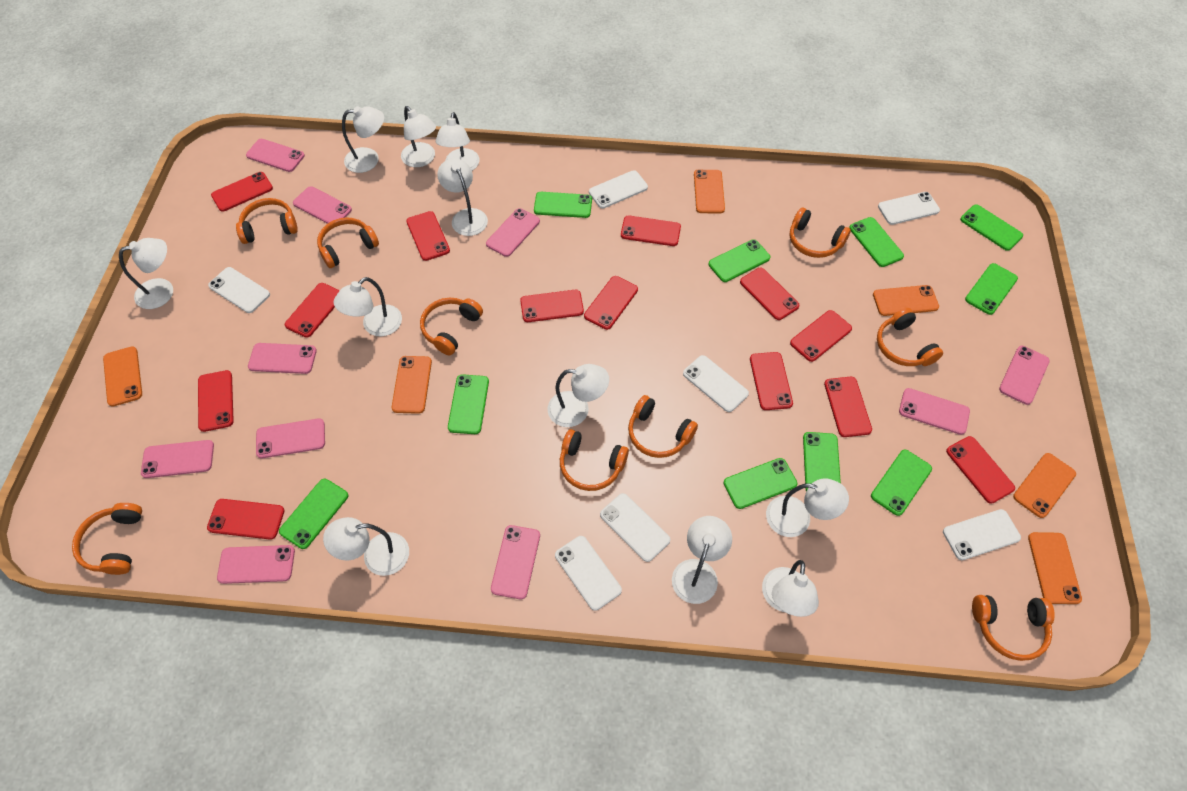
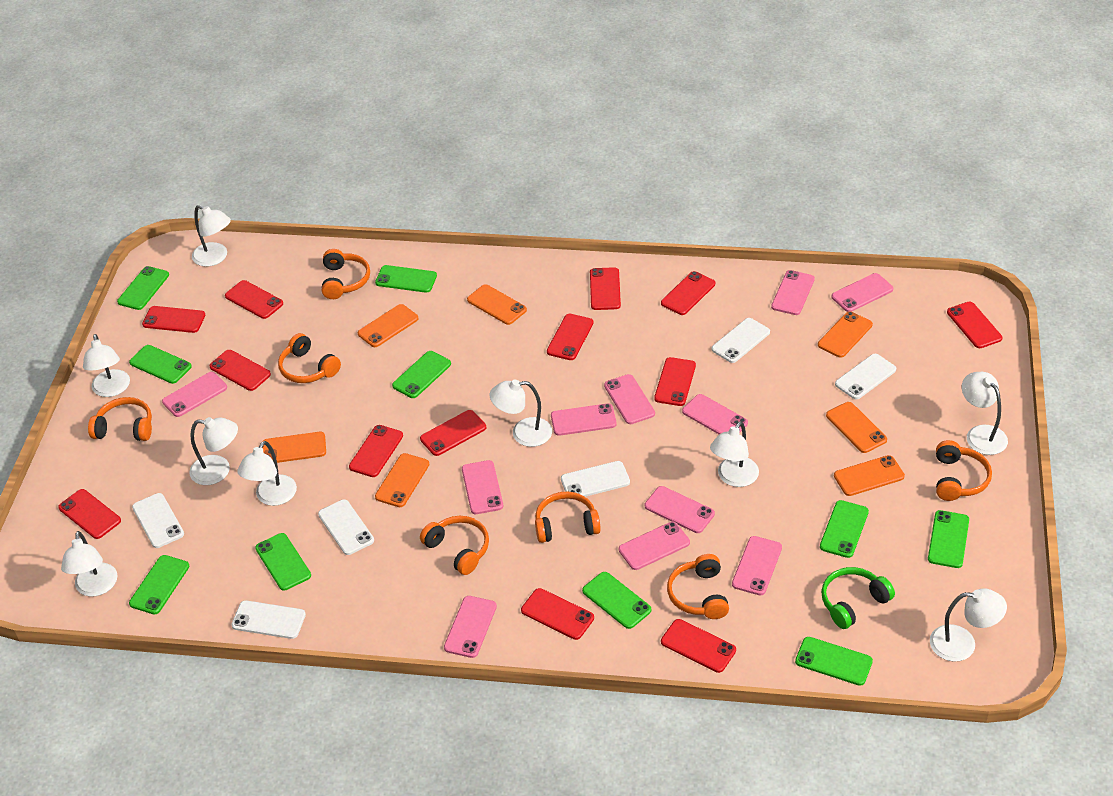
green headphones: none = 0 -> [821,567,895,629] = 1
orange headphones: [72,503,142,575] [236,198,298,244] [317,217,379,268] [420,298,483,355] [560,429,629,491] [628,395,698,458] [790,208,851,258] [877,308,943,366] [972,595,1055,661] = 9 -> [88,397,152,441] [278,333,341,383] [322,249,370,299] [420,516,489,575] [535,492,601,543] [667,554,729,619] [936,440,992,501] = 7
orange phone: [103,346,142,407] [392,356,432,414] [694,170,725,213] [873,285,939,316] [1013,453,1076,518] [1028,532,1082,604] = 6 -> [262,432,326,463] [358,304,419,347] [375,453,429,507] [467,284,527,325] [818,311,873,358] [826,402,887,453] [834,455,905,496] = 7
pink phone: [141,440,214,478] [217,545,295,584] [246,139,305,172] [248,343,317,374] [256,418,325,458] [293,186,352,224] [486,208,540,257] [491,525,540,599] [899,388,970,435] [999,346,1050,405] = 10 -> [162,372,227,417] [444,596,497,658] [462,460,503,514] [551,403,617,436] [604,374,655,424] [619,522,690,570] [645,486,715,533] [682,394,748,434] [732,536,782,595] [771,270,815,315] [831,273,893,312] = 11
white lamp: [119,238,173,309] [323,517,409,576] [333,277,402,336] [342,106,384,173] [401,106,436,167] [436,112,480,171] [437,158,488,236] [548,364,609,427] [672,516,732,604] [762,560,819,617] [766,478,849,537] = 11 -> [61,531,117,597] [83,334,130,397] [189,417,238,485] [192,205,231,267] [237,441,297,506] [490,379,552,447] [710,421,759,487] [930,588,1007,662] [962,372,1008,455] = 9
white phone: [208,267,270,313] [555,536,622,611] [589,170,648,208] [600,493,671,562] [683,355,749,412] [878,192,940,225] [943,509,1021,560] = 7 -> [132,493,184,548] [231,600,306,639] [318,499,374,555] [561,461,630,500] [712,318,770,363] [835,354,896,399] = 6

